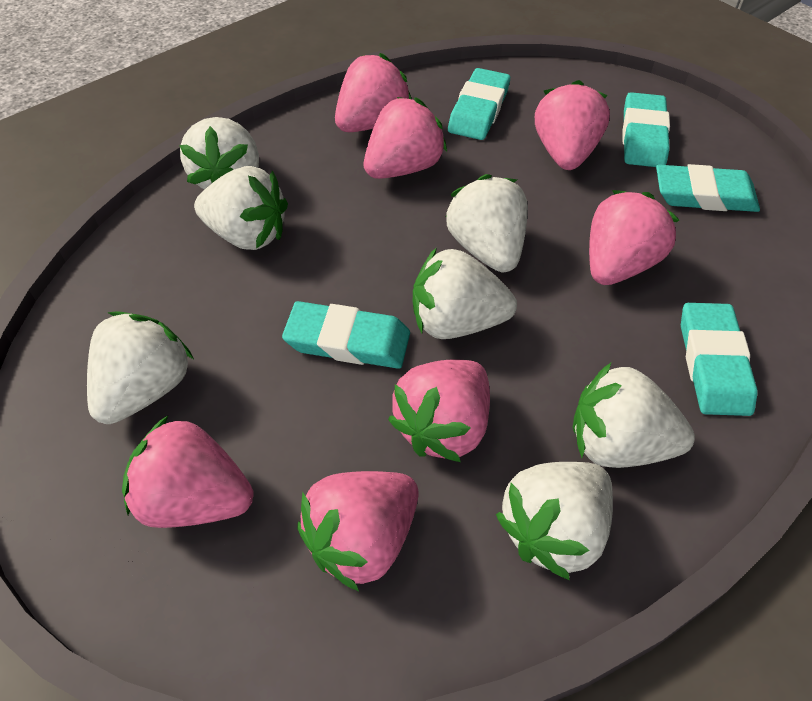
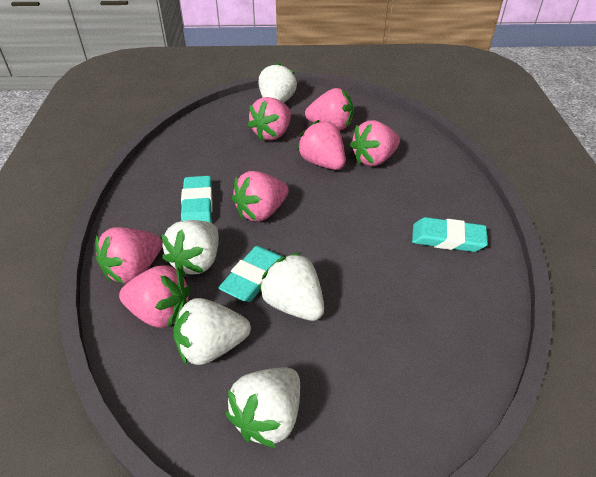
turquoise eraser: [282,301,410,369] [448,68,510,140] [622,92,670,167] [656,164,760,212] [681,303,758,416] = 5 -> [181,176,213,223] [218,246,283,302] [412,217,488,252] = 3
white strawberry: [87,311,194,424] [179,117,259,190] [194,166,288,250] [413,247,517,339] [445,174,528,272] [496,462,613,580] [573,363,695,468] = 7 -> [161,220,219,276] [173,298,251,365] [226,367,300,448] [259,62,297,103] [259,252,324,321] = 5

